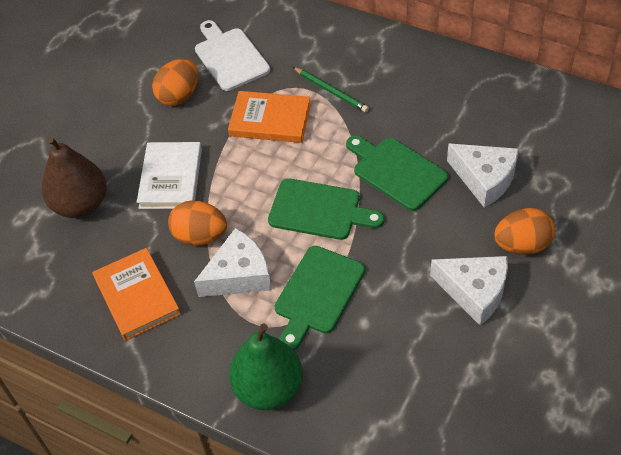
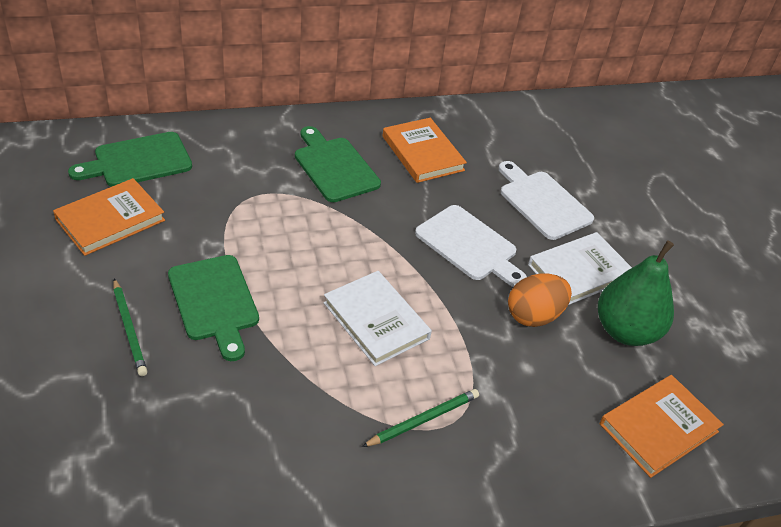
brown pear: [42,137,107,218] = 1 -> none = 0
green pencil: [293,67,369,112] = 1 -> [113,278,148,376] [362,389,479,447] = 2
orange book: [92,248,181,341] [228,91,311,143] = 2 -> [53,178,165,256] [383,118,467,183] [600,375,724,478] = 3
orange egg: [152,59,198,106] [168,200,227,245] [494,208,555,255] = 3 -> [508,273,572,327] = 1
white book: [137,142,202,209] = 1 -> [323,271,432,366] [528,232,632,305] = 2
white cheese: [194,228,272,297] [430,256,508,326] [447,143,519,208] = 3 -> none = 0
white cutting board: [195,20,270,91] = 1 -> [415,205,527,287] [499,161,594,240] = 2

